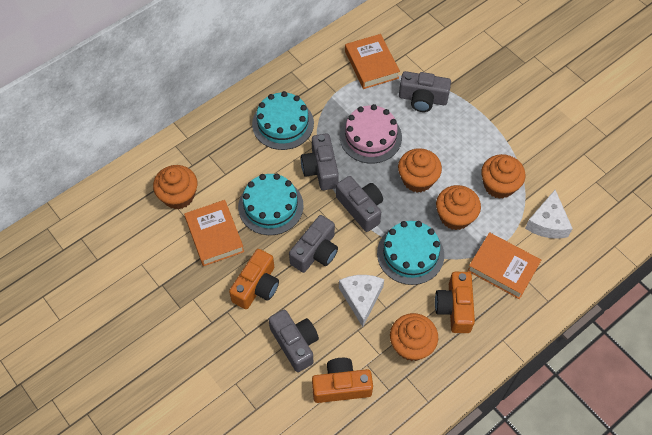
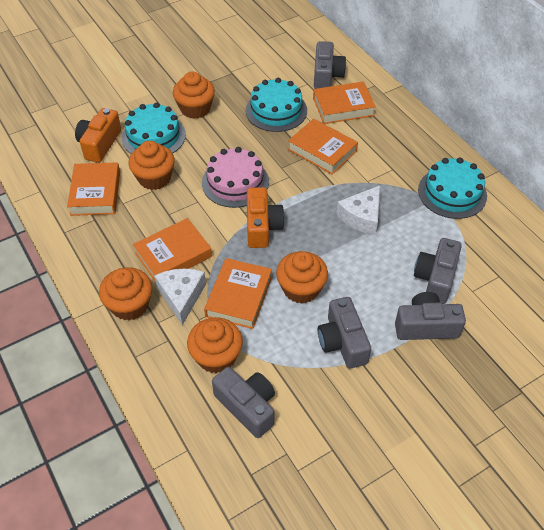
orange book: [184,200,244,266] [345,34,400,89] [467,232,541,299] = 3 -> [67,162,120,216] [133,218,212,282] [204,258,272,329] [288,119,358,175] [313,81,376,124] = 5
orange camera: [229,249,279,309] [312,358,373,403] [435,272,475,333] = 3 -> [75,108,121,163] [247,187,285,248] = 2

